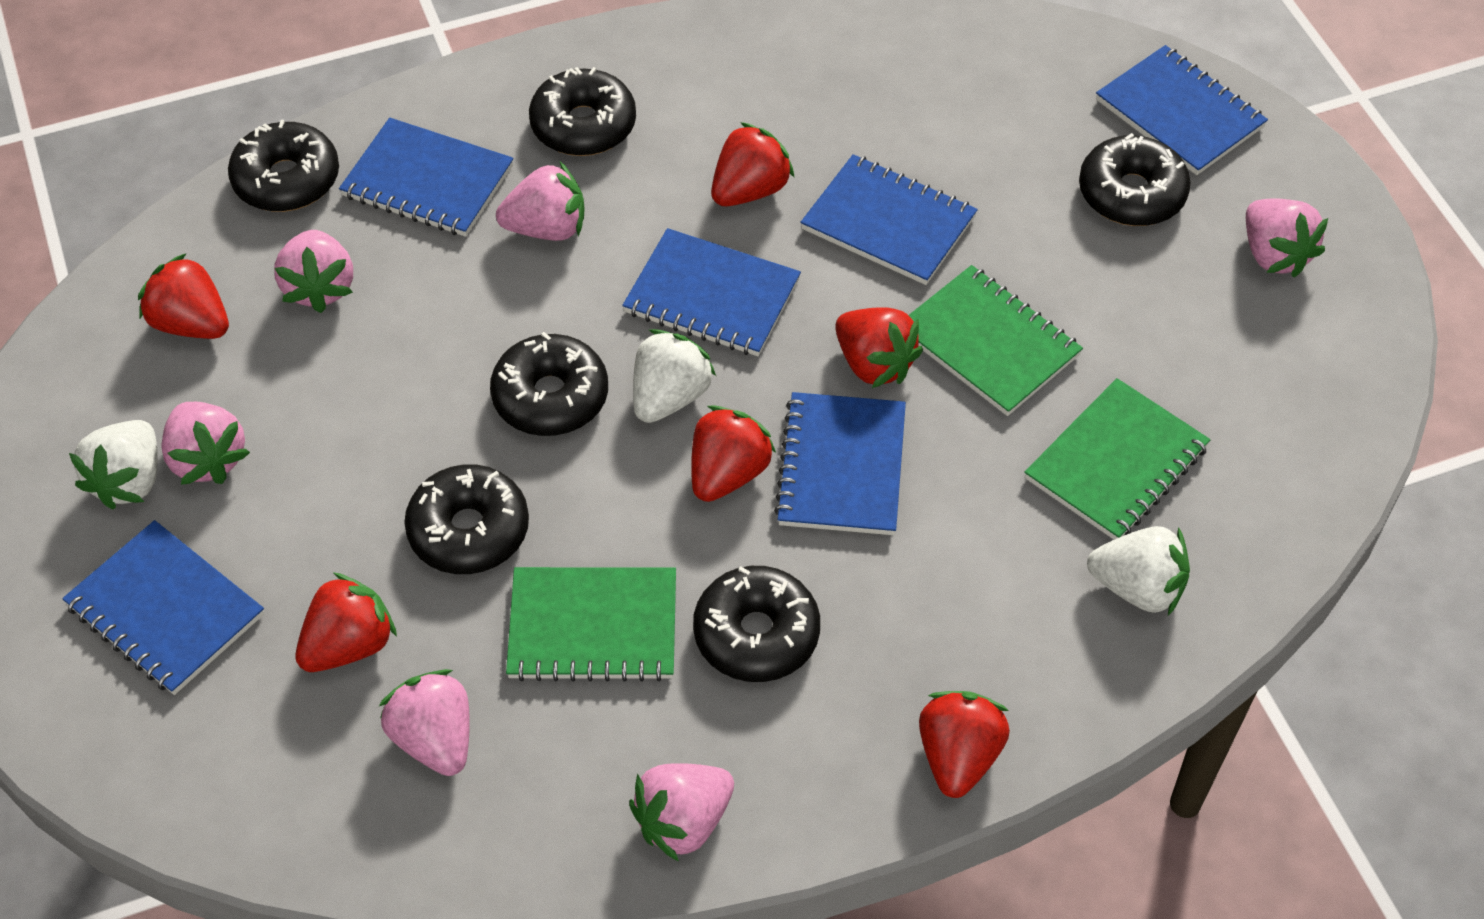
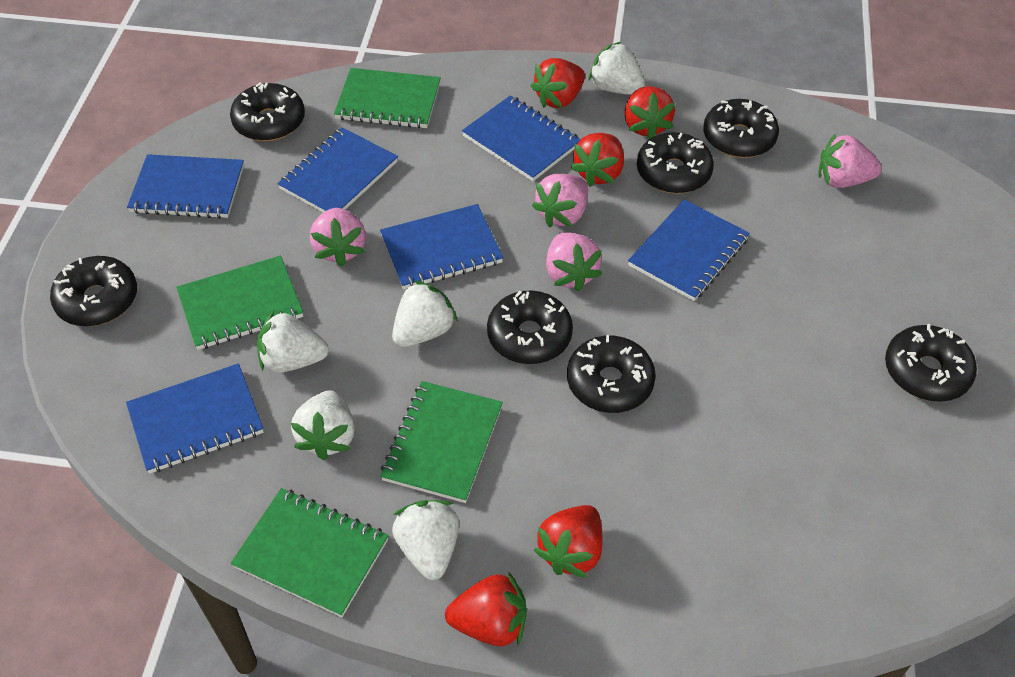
black donut: [228,120,339,212] [404,464,529,574] [490,332,608,436] [529,67,636,156] [693,566,820,682] [1079,133,1191,226] = 6 -> [50,256,137,326] [230,82,305,141] [487,290,573,364] [567,335,656,413] [637,132,714,194] [703,99,779,158] [885,324,977,402] = 7
green notebook: [506,567,676,682] [909,265,1083,416] [1024,378,1210,540] = 3 -> [177,256,303,350] [231,488,389,617] [334,68,441,129] [380,381,503,503] = 4
pink strawberry: [161,402,250,485] [274,230,353,313] [379,669,470,776] [496,162,585,241] [629,763,734,862] [1246,198,1328,278] = 6 -> [310,208,366,266] [532,174,588,227] [546,232,602,292] [818,133,882,188] = 4
red strawberry: [138,253,229,339] [295,573,397,672] [691,405,776,502] [711,122,795,206] [835,307,923,388] [919,691,1010,798] = 6 -> [445,572,527,646] [531,58,585,108] [534,505,602,578] [571,133,624,187] [624,86,675,139] = 5
white strawberry: [69,420,157,510] [633,329,716,423] [1087,526,1190,615] = 3 -> [257,311,329,373] [291,390,355,460] [392,280,458,347] [392,500,459,580] [589,42,645,95] = 5

